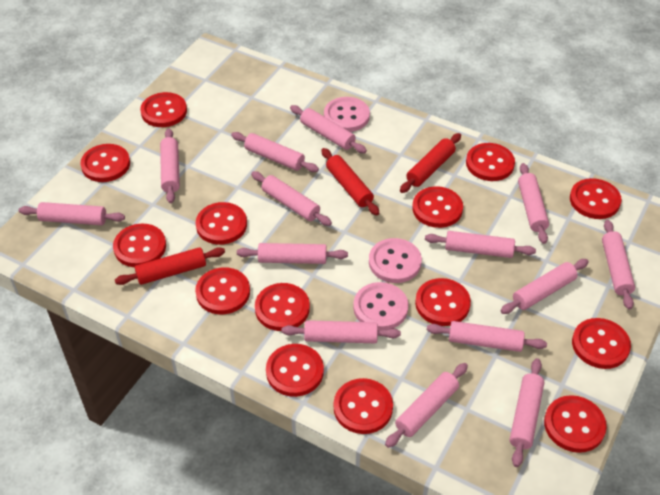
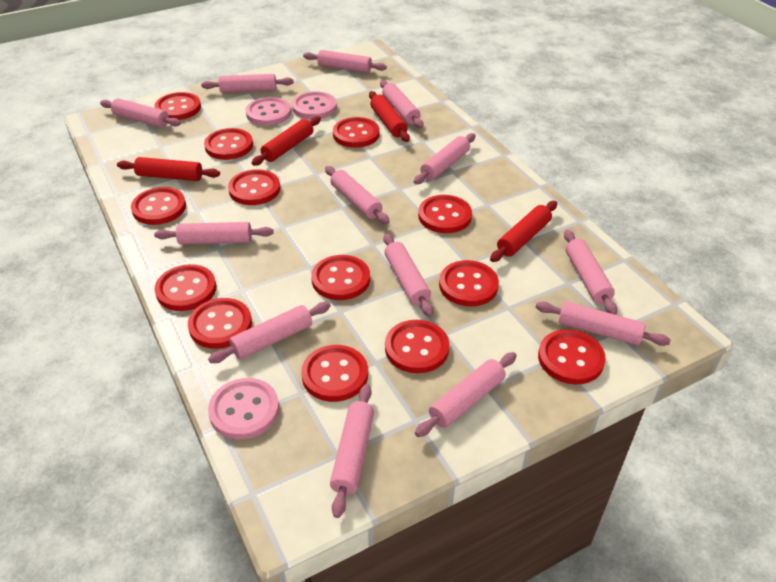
pink rolling pin: [19,202,125,225] [160,128,180,203] [231,132,319,172] [237,243,348,264] [251,171,332,226] [281,320,401,343] [290,105,367,153] [385,363,468,448] [425,231,536,258] [427,321,547,352] [500,259,589,314] [510,358,544,467] [518,163,549,244] [602,220,635,310] = 14 -> [100,98,181,128] [154,222,273,244] [201,74,294,93] [208,302,330,363] [303,50,387,73] [325,166,390,224] [330,384,374,518] [380,80,423,128] [383,233,433,317] [414,133,476,184] [415,352,517,437] [536,301,671,346] [564,230,618,315] = 13
red button: [80,144,130,182] [113,224,166,267] [140,92,187,127] [195,267,250,314] [196,202,247,245] [255,283,310,331] [266,344,324,397] [334,378,393,434] [412,186,463,228] [415,278,471,326] [466,143,515,181] [544,395,607,453] [570,178,622,219] [572,318,631,369] = 14 -> [131,187,186,225] [154,264,216,311] [155,92,201,120] [188,298,252,349] [204,128,253,160] [228,169,280,205] [301,345,368,402] [311,255,370,300] [333,117,379,148] [385,320,449,373] [418,195,472,233] [439,260,499,306] [538,329,606,385] = 13
red rolling pin: [115,247,225,285] [321,148,379,216] [400,133,461,193] = 3 -> [117,157,220,181] [252,116,321,166] [369,91,410,142] [490,201,557,262] = 4

